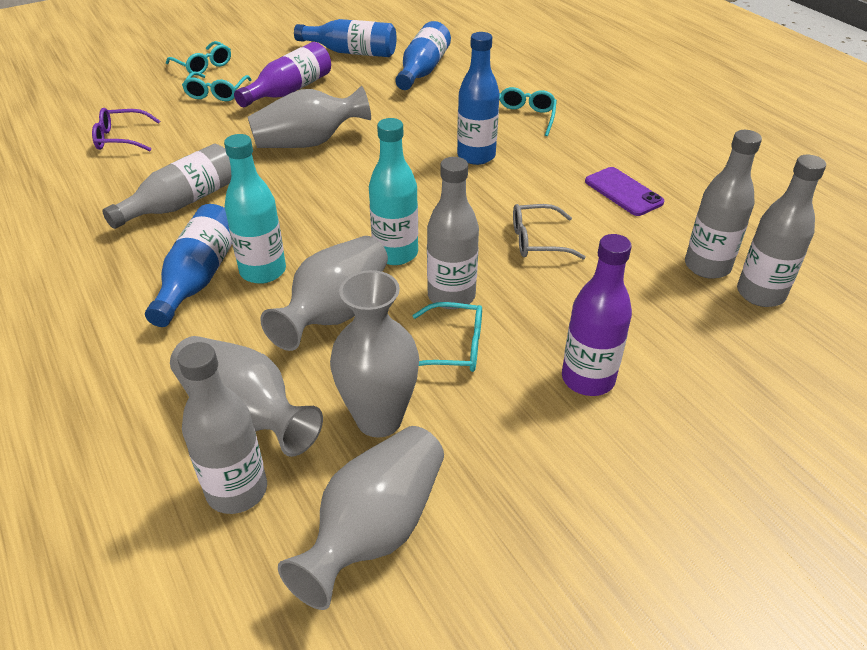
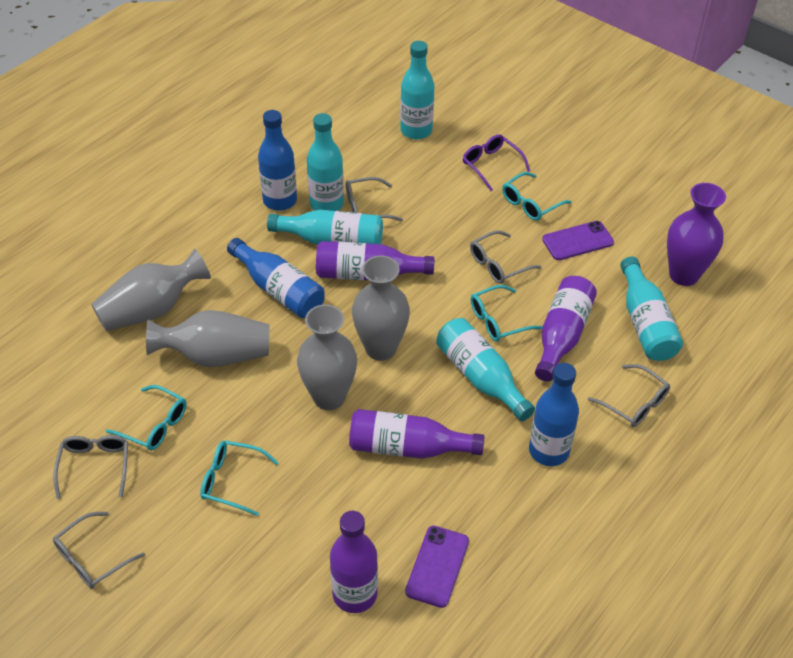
blue bottle: [145,204,232,327] [294,19,397,57] [395,21,451,90] [457,32,500,165] = 4 -> [227,238,325,318] [258,110,297,211] [529,363,579,466] = 3
grey bottle: [102,144,231,229] [177,342,267,514] [427,157,479,309] [685,130,762,279] [737,155,826,307] = 5 -> none = 0
grey glasses: [513,204,586,260] = 1 -> [53,435,128,499] [53,512,145,589] [346,177,403,221] [470,230,542,284] [588,364,670,427] = 5
grey vase: [170,336,323,457] [248,86,371,148] [260,236,388,351] [278,426,444,610] [330,270,419,438] = 5 -> [91,249,211,331] [146,310,269,367] [297,304,357,410] [352,256,410,361] = 4
purple bottle: [234,42,331,107] [562,234,632,396] = 2 -> [316,241,435,280] [330,511,378,613] [349,409,484,459] [535,276,597,382] = 4
purple phone: [585,167,665,216] = 1 -> [405,526,469,608] [542,221,614,260] = 2
purple vase: none = 0 -> [667,183,726,286] = 1
turquoise bottle: [224,134,286,284] [369,118,418,265] = 2 -> [267,210,383,245] [307,113,344,211] [400,41,434,140] [436,318,535,421] [620,256,683,361] = 5

